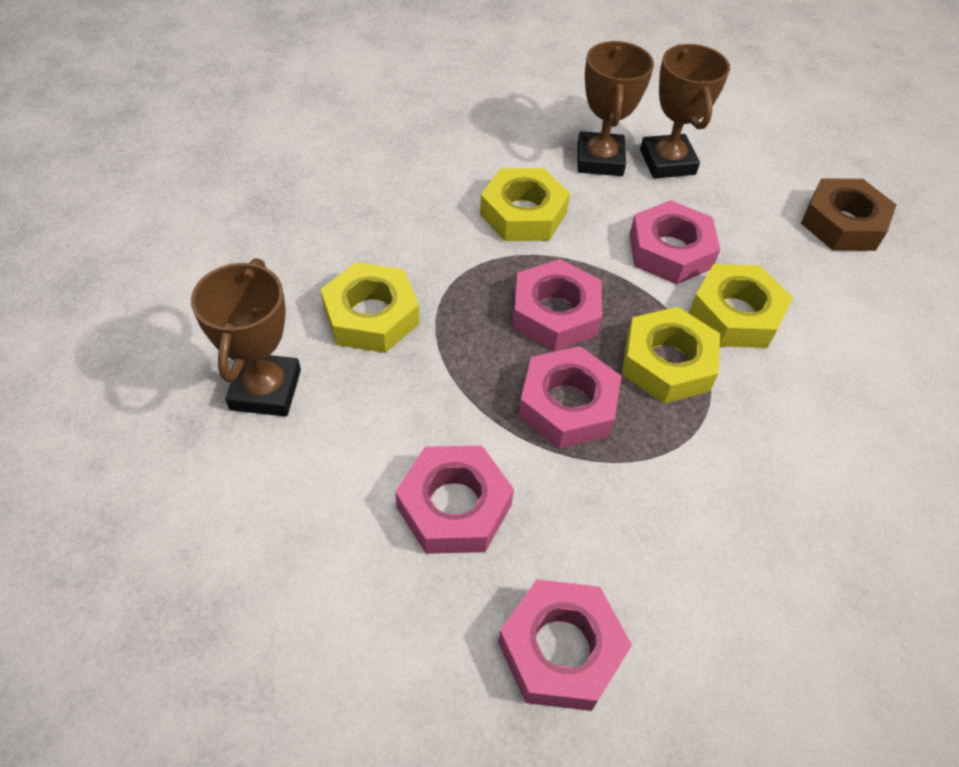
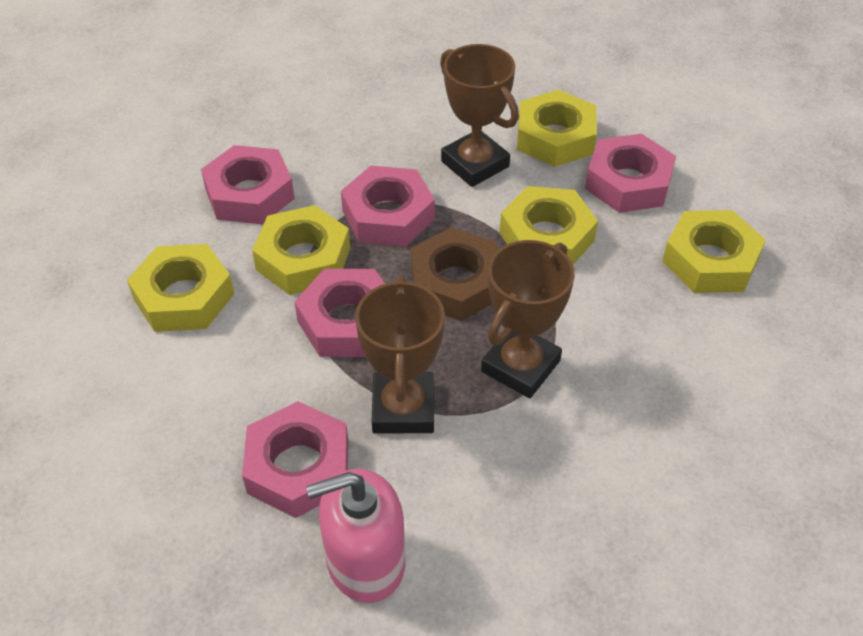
pink soap dispenser: none = 0 -> [306,468,405,603] = 1
yellow nut: [321,262,420,353] [480,168,570,241] [622,307,720,403] [689,264,793,348] = 4 -> [127,244,234,332] [252,205,350,295] [500,186,598,265] [517,90,597,167] [662,210,766,293] = 5

